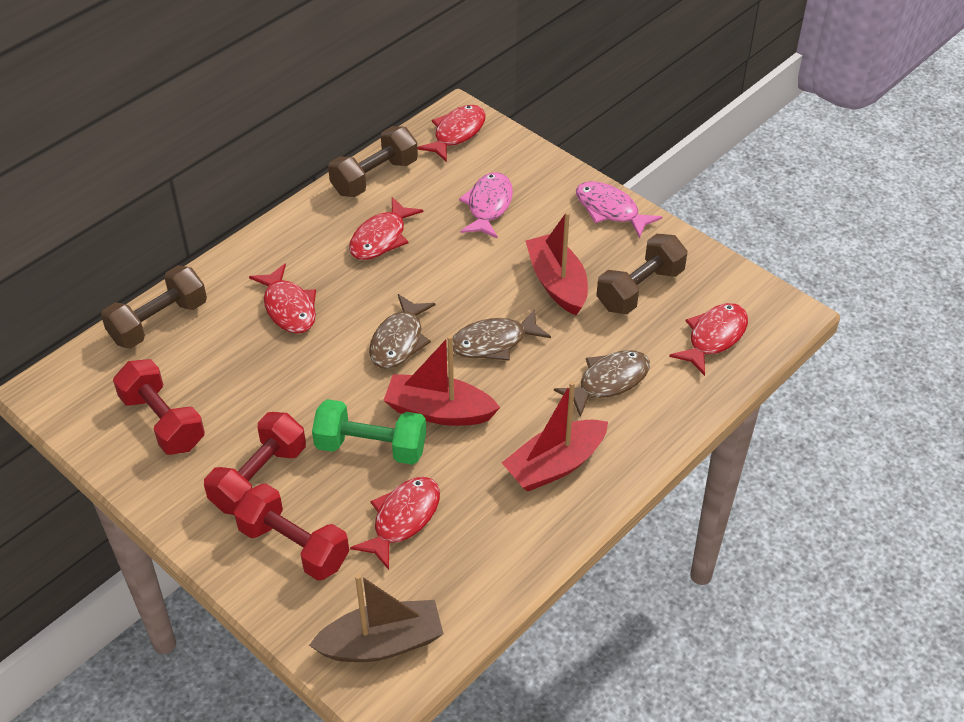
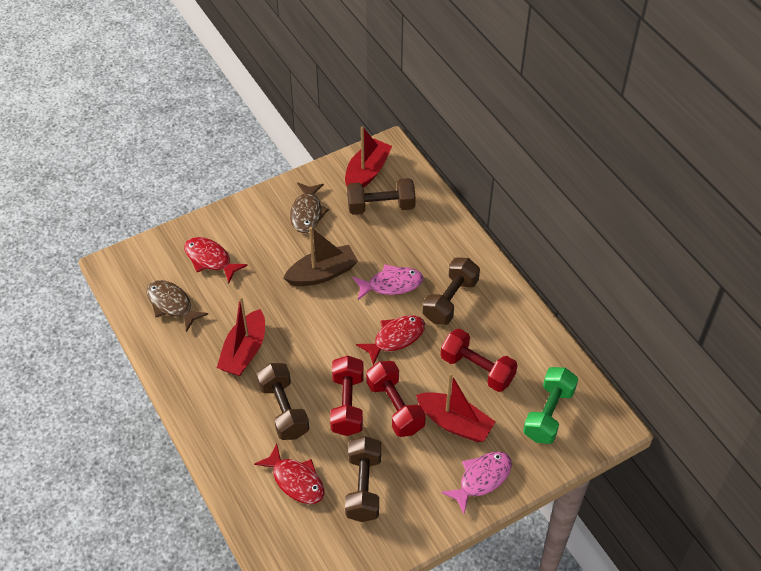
brown dumbbell: [101,265,207,348] [328,126,418,197] [596,234,687,314] = 3 -> [257,363,309,440] [345,436,381,522] [347,178,416,215] [422,257,480,325] = 4
brown fish: [369,294,436,369] [453,309,551,361] [554,350,650,417] = 3 -> [147,280,208,332] [290,182,329,233] = 2
red fish: [249,263,316,334] [349,197,423,260] [350,477,440,570] [417,105,486,162] [669,303,748,376] = 5 -> [184,237,248,283] [254,443,324,504] [356,315,425,366] = 3

